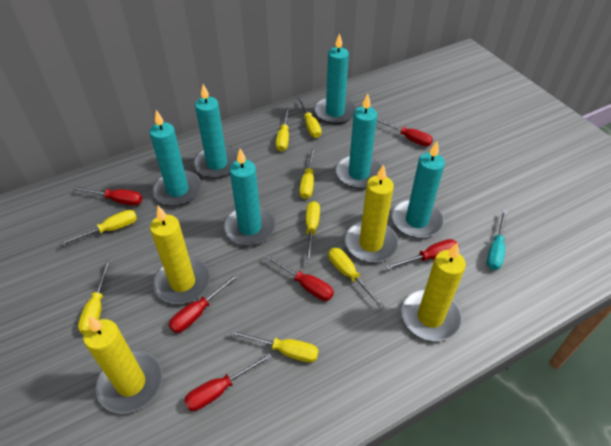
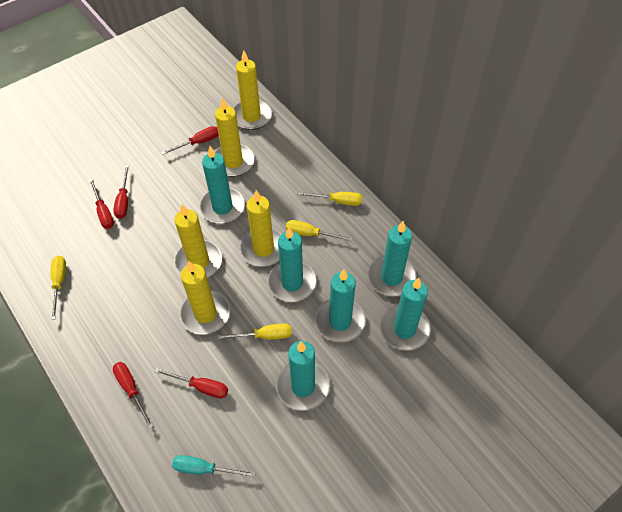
red screwdriver: [73,186,142,206] [169,273,239,333] [184,353,272,411] [264,255,334,301] [377,118,433,146] [385,239,459,270] = 6 -> [89,178,114,229] [113,165,129,219] [113,362,154,429] [154,368,228,399] [161,126,219,155] = 5
yellow candle: [83,316,163,414] [150,205,211,304] [345,164,399,262] [401,242,466,341] = 4 -> [174,204,222,278] [180,261,230,335] [215,97,255,177] [233,50,272,130] [240,190,281,267] = 5
yellow screwdriver: [59,210,137,246] [78,260,111,334] [230,330,319,363] [276,107,290,151] [298,97,321,138] [299,148,315,199] [306,201,320,264] [328,248,385,309] = 8 -> [50,256,66,320] [217,323,292,340] [286,220,353,241] [297,192,362,206] = 4

